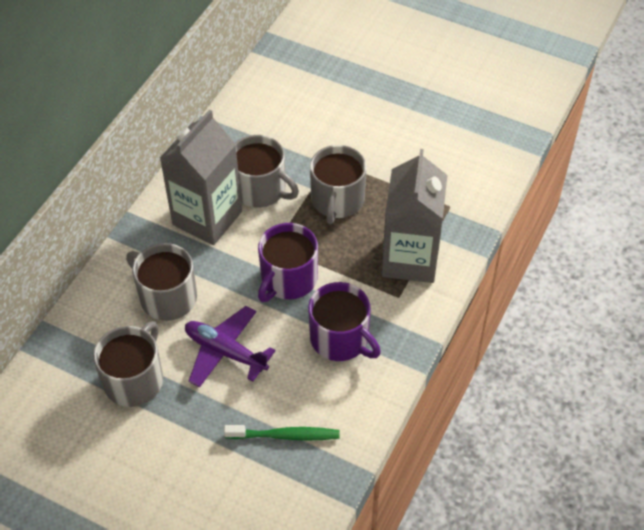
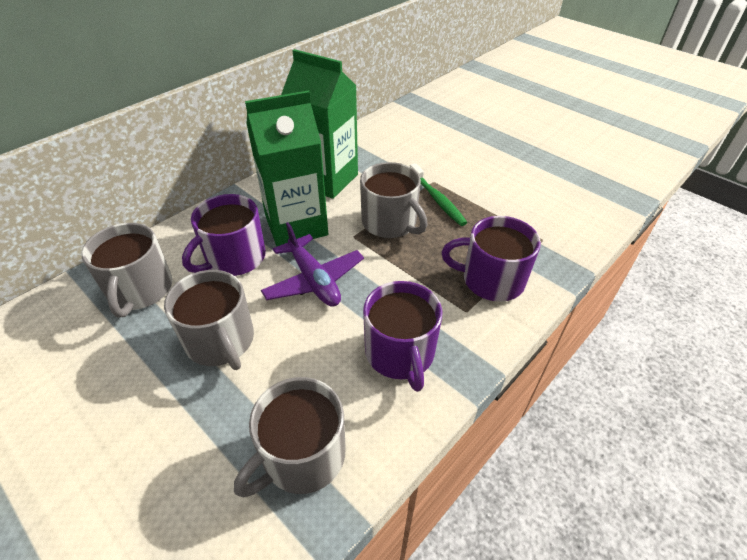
green carton: none = 0 -> [245,90,328,246] [281,49,358,199] = 2
grey carton: [160,109,242,245] [381,149,447,283] = 2 -> none = 0
purple mug: [258,223,318,302] [308,282,381,361] = 2 -> [182,194,266,276] [363,281,442,392] [442,216,541,302] = 3

